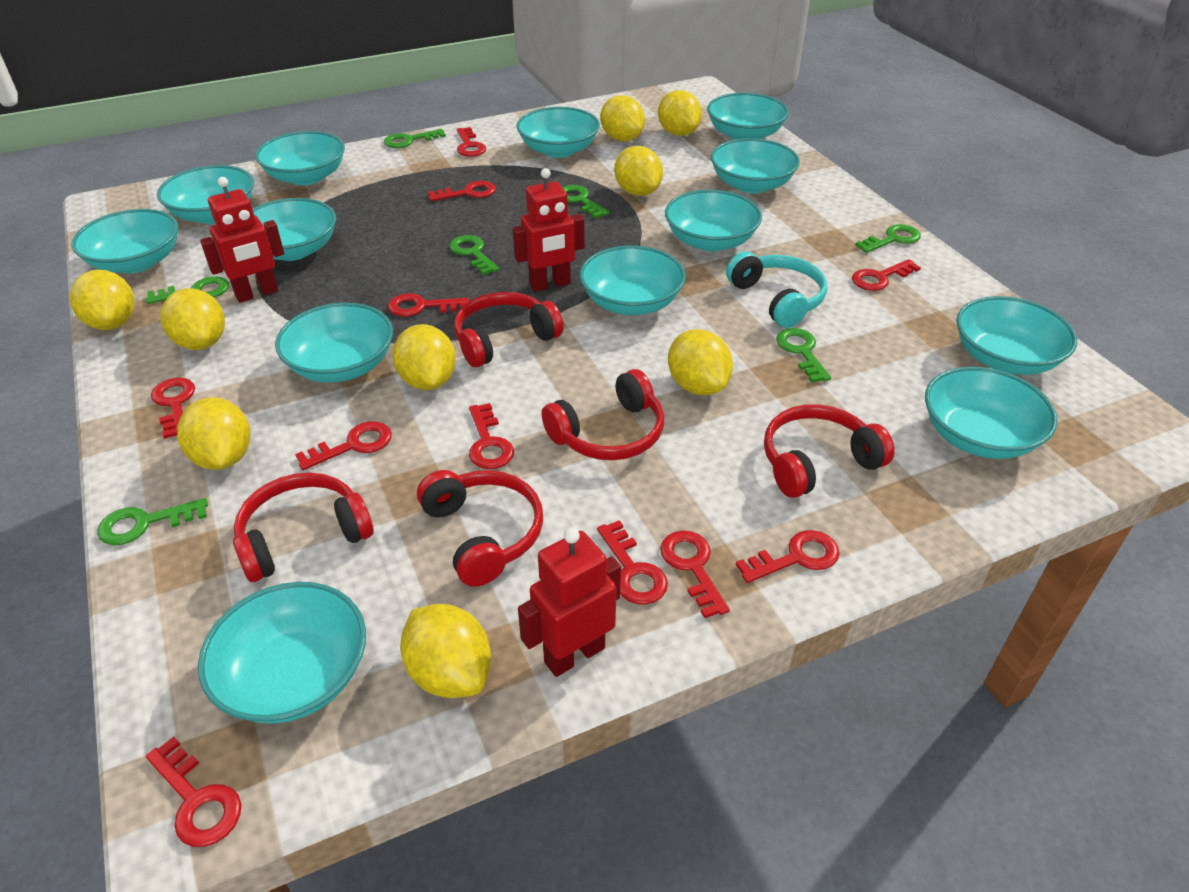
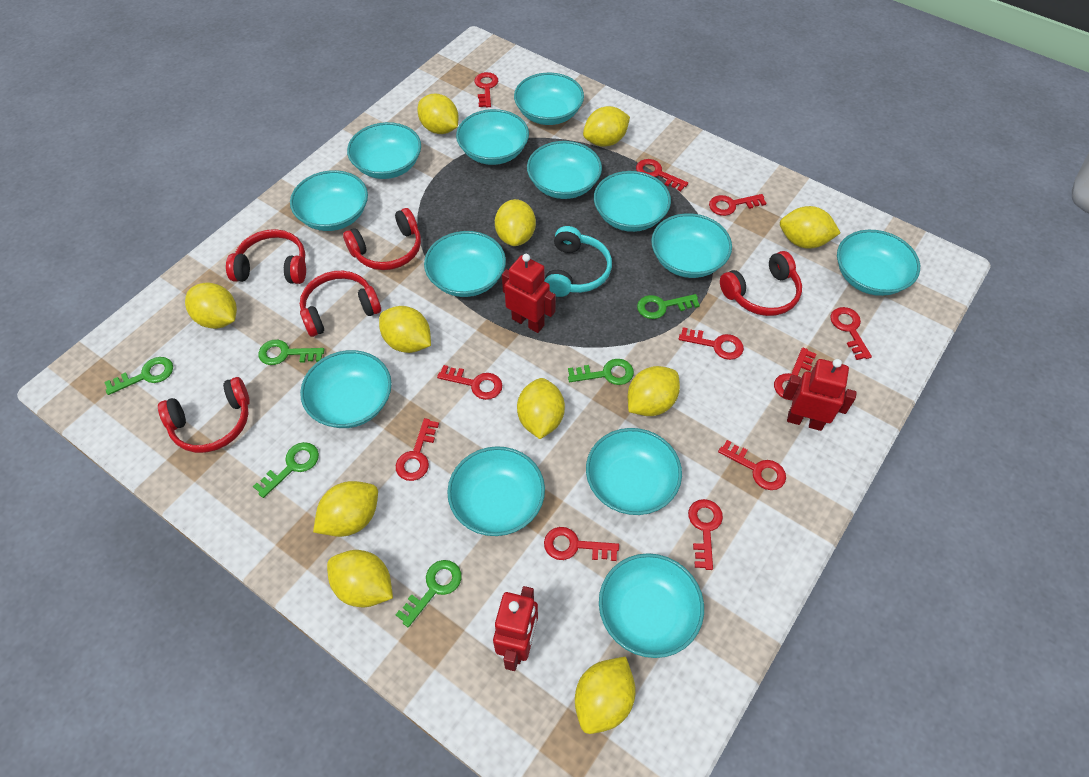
green key: [97,498,208,545] [146,276,229,304] [384,129,446,148] [450,235,499,275] [562,185,609,218] [776,328,831,383] [855,224,921,253] = 7 -> [105,357,173,395] [253,442,319,498] [258,340,325,365] [396,560,462,627] [568,359,634,385] [637,294,700,319] = 6
yellow lemon: [70,269,135,330] [161,288,225,350] [177,397,251,470] [392,324,456,390] [400,604,491,698] [600,95,645,141] [614,146,663,196] [658,90,702,136] [668,329,733,395] = 9 -> [185,283,237,329] [313,481,378,537] [327,550,393,607] [379,306,431,353] [417,94,459,134] [495,199,536,246] [517,378,565,439] [575,657,636,734] [583,106,630,147] [628,366,680,416] [780,206,840,249] = 11

